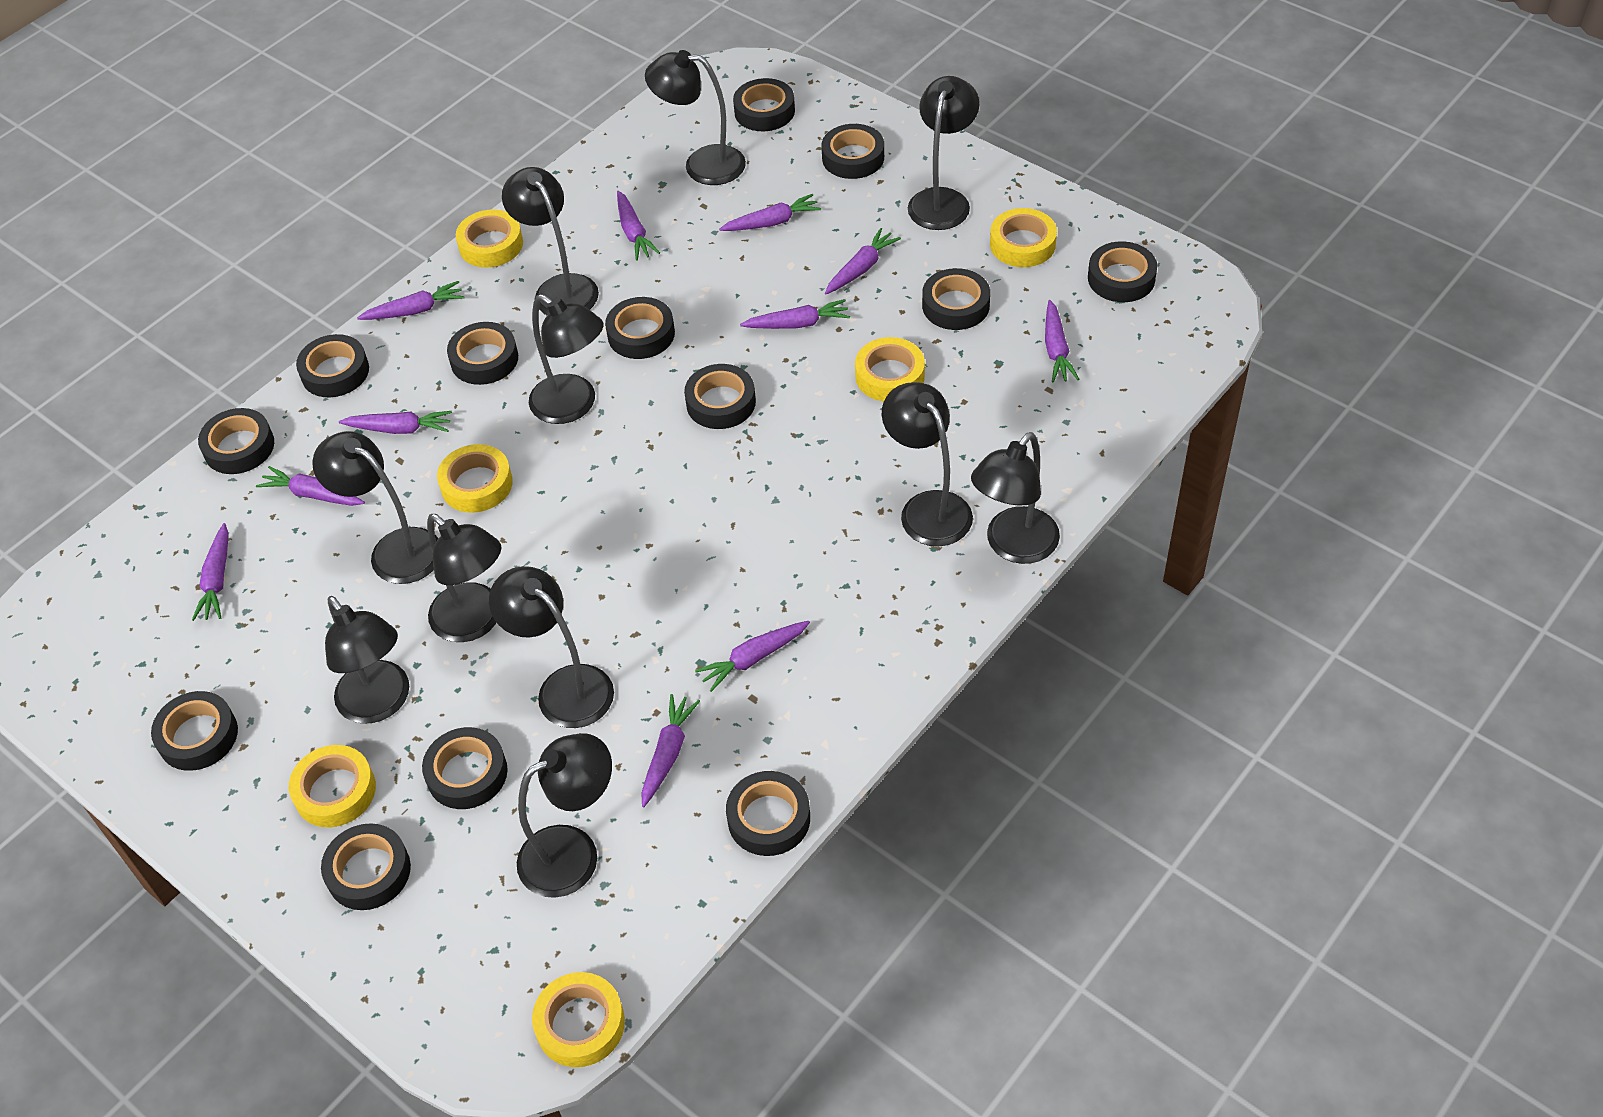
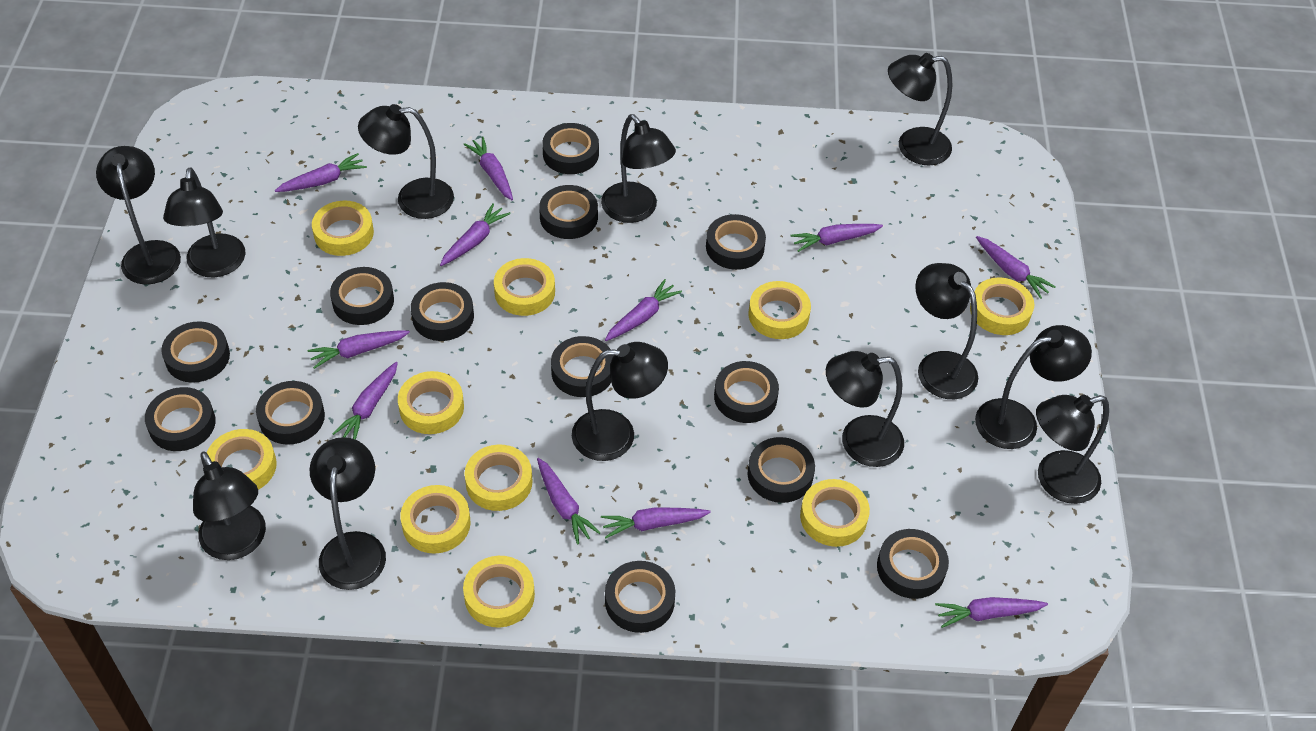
black lamp: [312,431,438,584] [325,596,409,724] [427,514,502,642] [489,566,614,728] [502,167,599,315] [517,733,612,898] [529,294,603,424] [645,50,746,185] [882,382,973,546] [908,76,979,230] [971,432,1060,564] = 11 -> [96,146,181,285] [163,167,246,277] [193,451,266,560] [310,437,386,590] [358,104,454,219] [572,342,668,461] [601,114,676,223] [826,351,904,467] [888,53,952,165] [915,263,978,399] [975,325,1092,449] [1036,395,1109,504] = 12
yellow tape: [289,745,376,827] [437,444,513,513] [456,209,523,268] [532,972,625,1067] [855,337,925,401] [990,208,1057,267] = 6 -> [207,429,277,490] [312,201,374,256] [398,371,464,434] [400,485,470,553] [463,556,535,628] [465,444,532,511] [494,258,555,316] [749,281,811,339] [800,479,870,547] [970,277,1034,335] = 10

